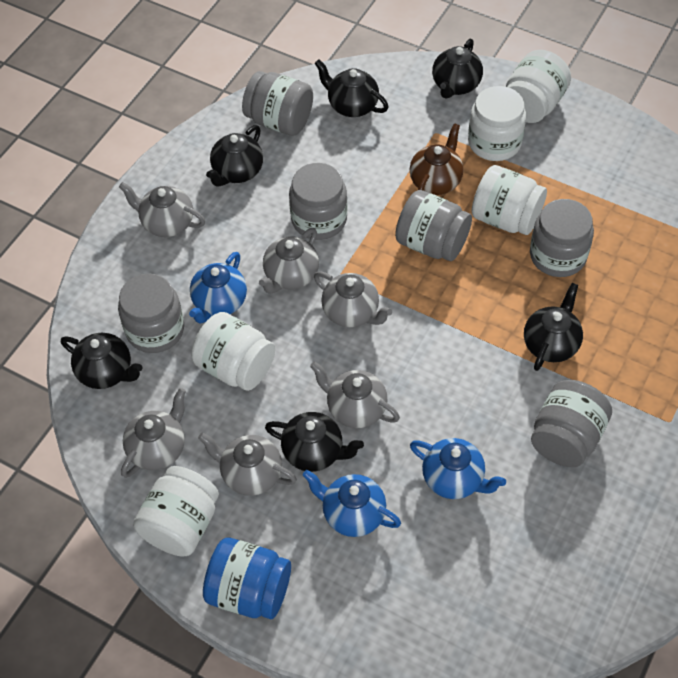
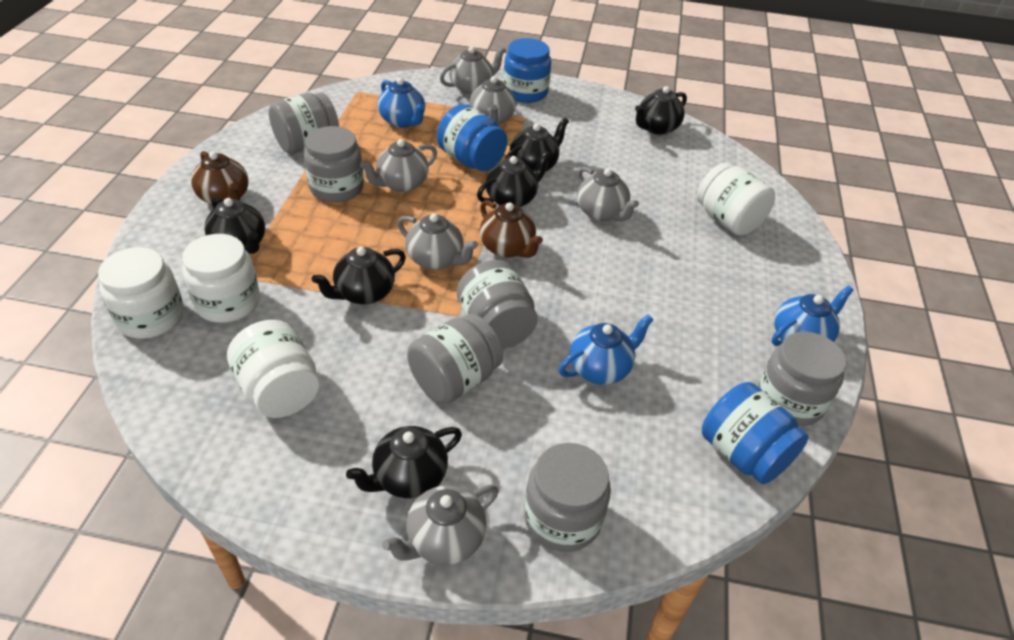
blue jar: [203,538,291,619] = 1 -> [437,104,507,171] [503,38,551,103] [702,382,808,484] = 3
brown teapot: [410,123,463,195] = 1 -> [191,151,249,205] [480,200,543,258] = 2
white jar: [133,466,219,557] [191,312,275,391] [468,86,526,161] [472,165,547,235] [506,50,571,123] = 5 -> [98,247,184,339] [183,234,260,323] [227,320,319,418] [697,162,775,235] = 4

